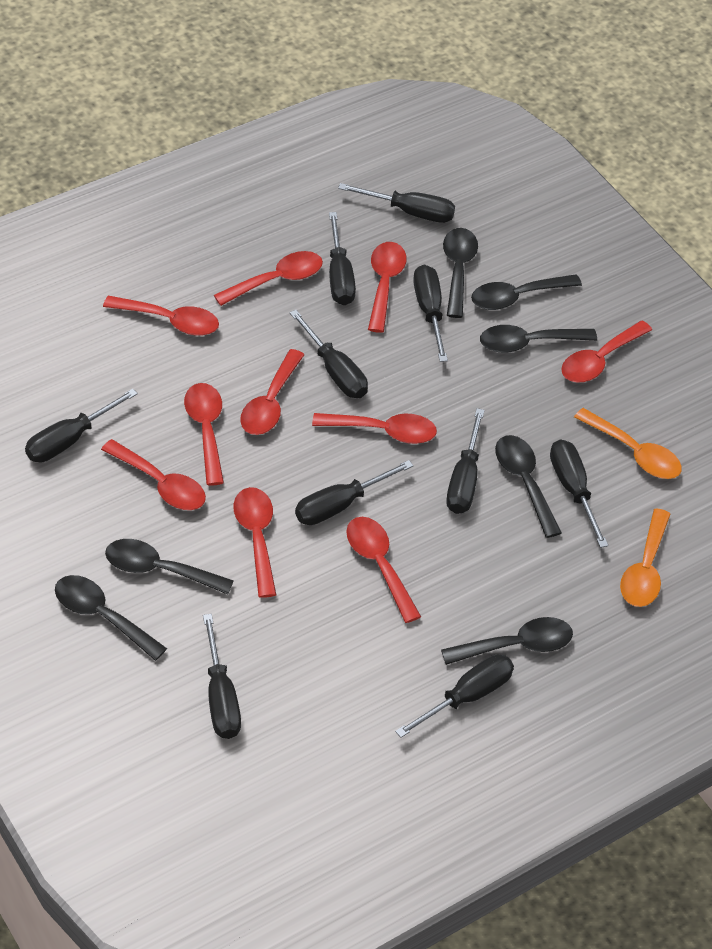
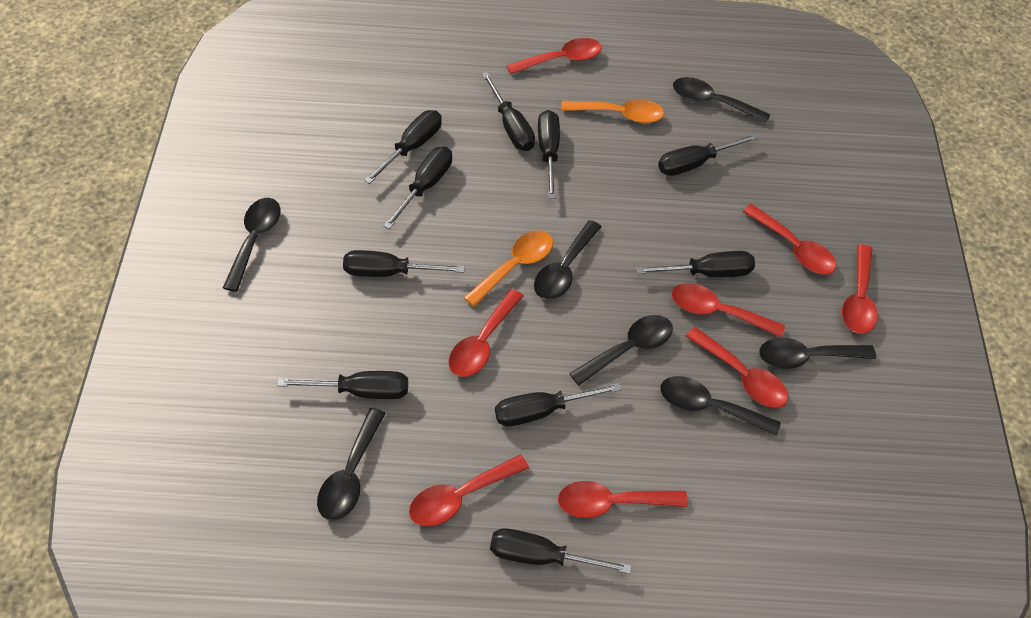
red spoon: [101,439,206,510] [103,296,219,336] [184,383,224,486] [214,251,323,306] [234,487,276,598] [240,349,304,435] [312,413,437,444] [346,517,421,623] [368,242,407,333] [561,321,652,383] = 10 -> [409,455,529,526] [449,289,524,377] [506,38,602,74] [558,481,688,518] [671,283,785,338] [686,327,788,408] [743,204,836,275] [842,244,878,334] = 8

